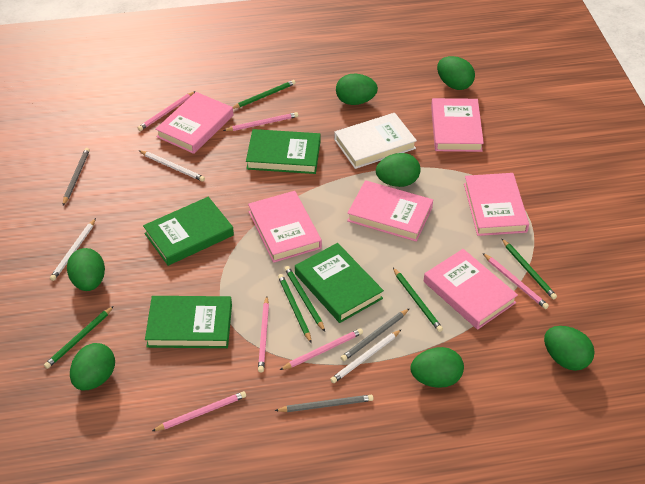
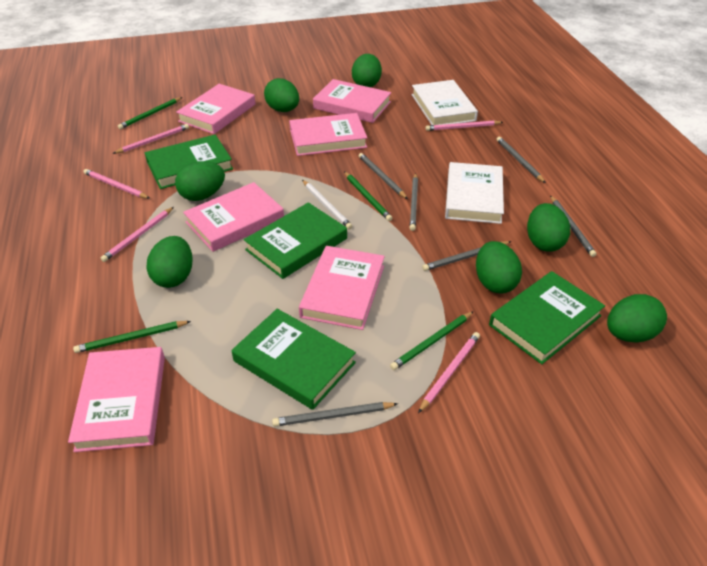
green pencil: [44,306,114,369] [233,80,296,109] [278,274,312,343] [284,266,325,332] [393,268,443,332] [502,239,557,299] = 6 -> [73,321,191,353] [118,97,182,129] [344,171,392,221] [390,311,474,370] = 4
grey pencil: [63,148,90,206] [275,395,374,412] [341,308,410,361] = 3 -> [272,402,398,427] [359,153,408,199] [410,173,418,231] [422,241,511,271] [497,137,546,183] [550,195,597,257] = 6
pink pencil: [138,91,195,131] [152,391,246,431] [223,112,298,131] [258,296,269,372] [280,328,363,370] [483,253,549,309] = 6 -> [83,169,150,199] [101,207,174,262] [113,124,189,154] [418,332,480,413] [426,120,503,131] = 5
white book: [334,113,417,169] = 1 -> [411,80,478,125] [445,162,504,224] = 2
white pencil: [50,218,96,281] [139,150,205,182] [330,329,402,383] = 3 -> [302,180,353,229] = 1

